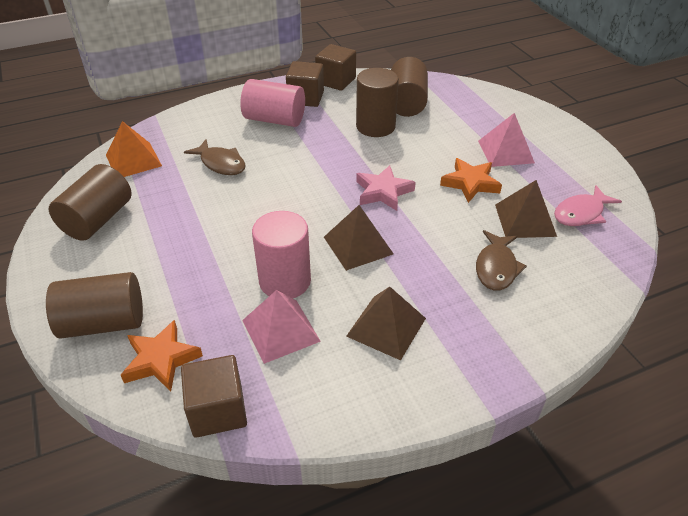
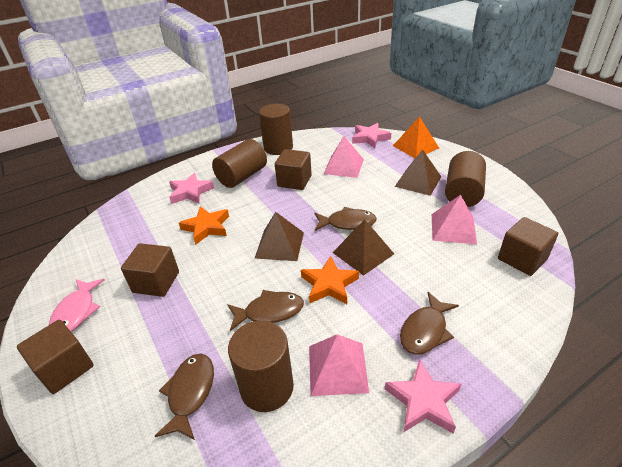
brown cube: [181,355,247,438] [286,61,324,107] [315,44,356,91] = 3 -> [17,320,94,394] [121,243,179,297] [275,149,312,190] [498,217,558,276] = 4
brown fish: [184,139,246,175] [476,230,527,291] = 2 -> [155,354,214,440] [227,290,304,331] [315,207,377,231] [400,292,459,355] = 4
pink cylinder: [240,79,305,127] [252,211,311,298] = 2 -> none = 0
pink pyramid: [242,290,321,364] [478,113,535,167] = 2 -> [309,334,369,396] [324,136,364,178] [432,195,477,244] = 3
pink star: [356,165,416,211] = 1 -> [169,173,214,204] [352,123,391,148] [385,359,462,434] = 3

